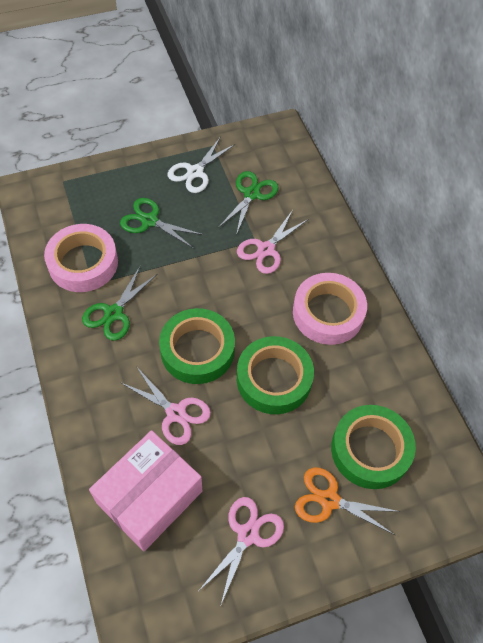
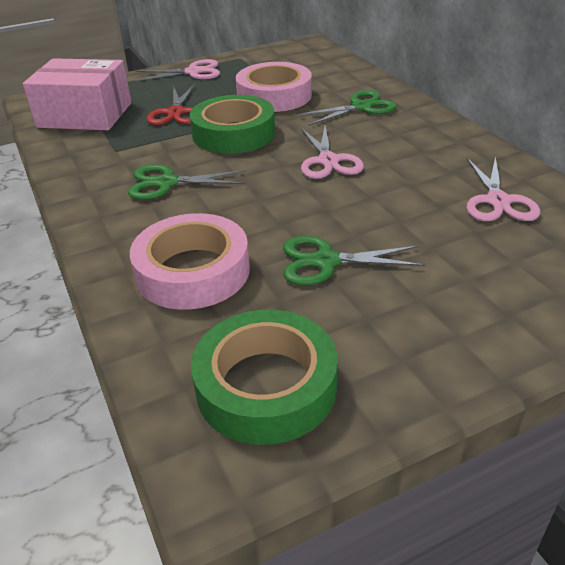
green tape: [159,308,235,384] [237,336,314,414] [331,405,416,489] = 3 -> [190,95,275,154] [191,310,338,445] = 2
orange scissors: [295,468,401,535] = 1 -> none = 0
red scissors: none = 0 -> [146,84,195,125] = 1
white scissors: [168,138,235,193] = 1 -> none = 0

